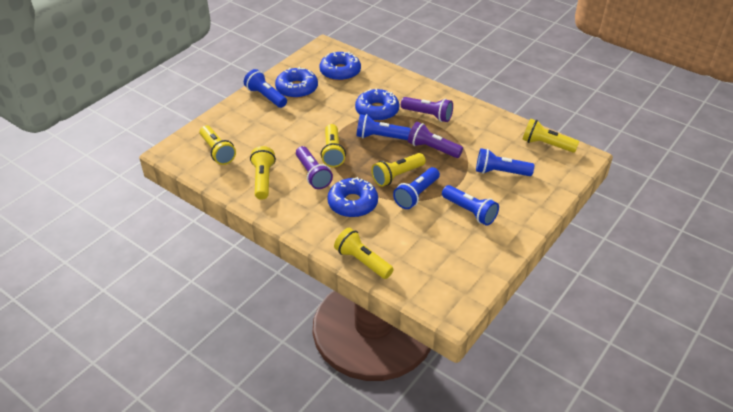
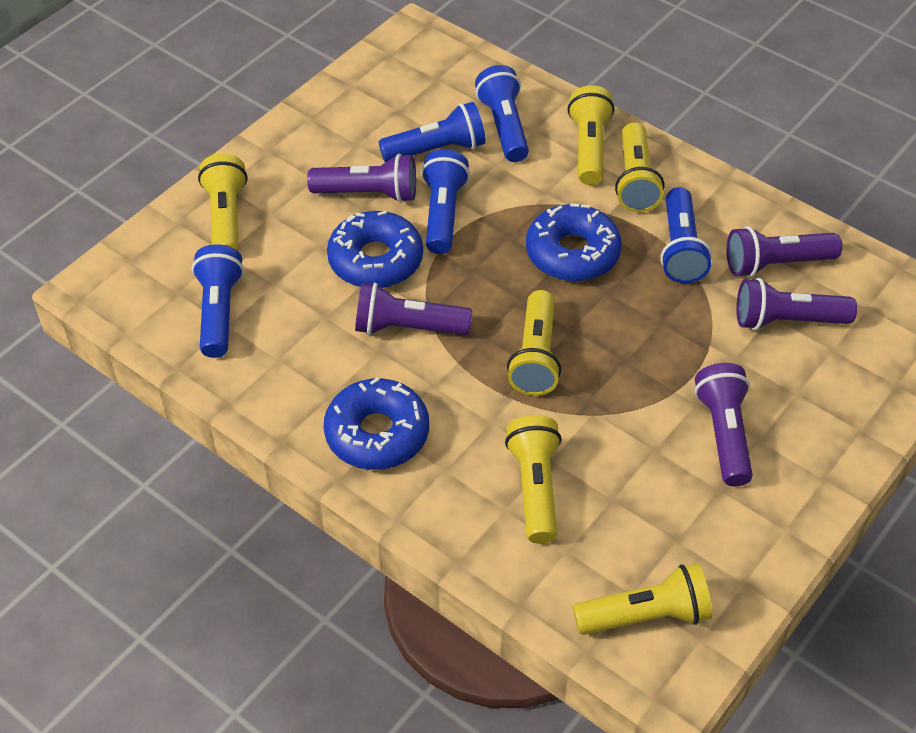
blue donut: [275,67,318,98] [320,52,361,81] [327,177,378,217] [355,89,400,121] = 4 -> [324,377,429,470] [327,211,423,288] [526,203,622,281] = 3
purple flashlight: [296,146,333,189] [401,97,453,122] [408,122,463,158] = 3 -> [307,154,416,203] [355,283,472,335] [695,363,753,486] [726,226,842,277] [736,278,857,330] = 5

